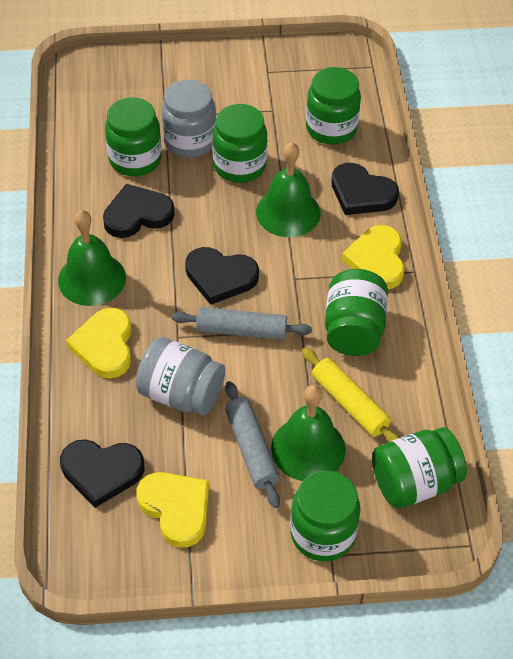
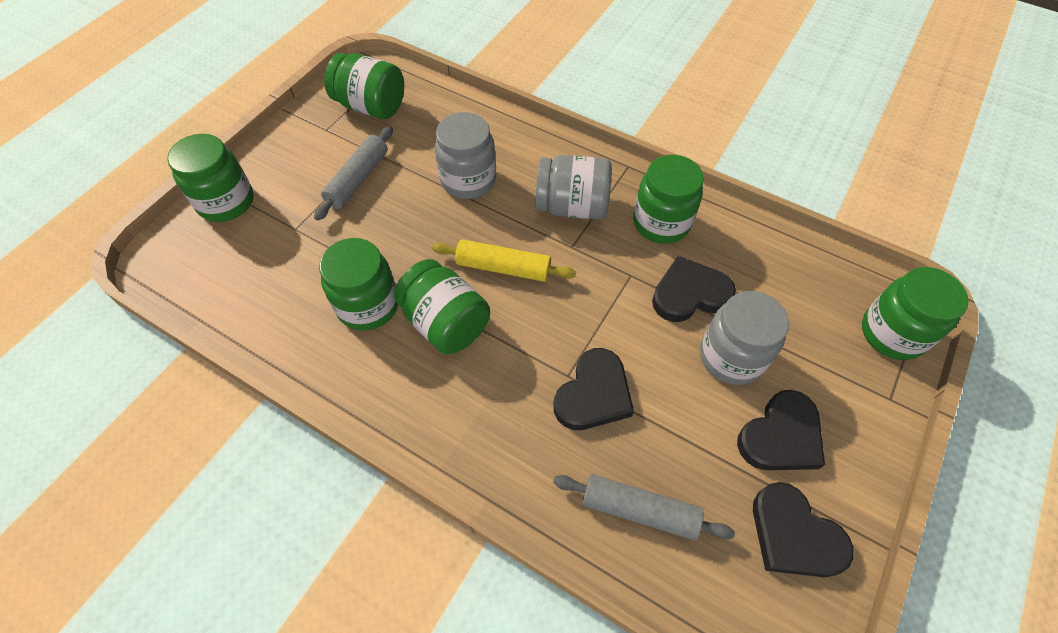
green bell: [58,210,126,306] [256,142,321,237] [271,385,346,481] = 3 -> none = 0
grey jar: [136,337,225,416] [162,80,216,158] = 2 -> [435,112,496,199] [536,155,612,219] [700,291,789,385] = 3
yellow heart: [66,307,132,378] [136,472,209,548] [342,225,405,289] = 3 -> none = 0

